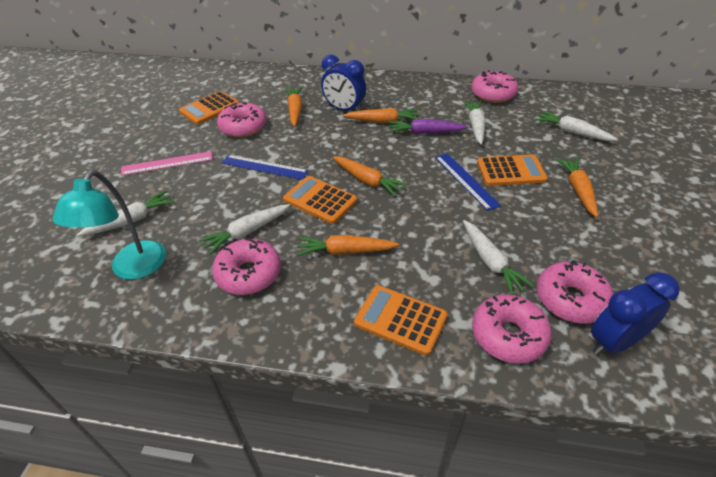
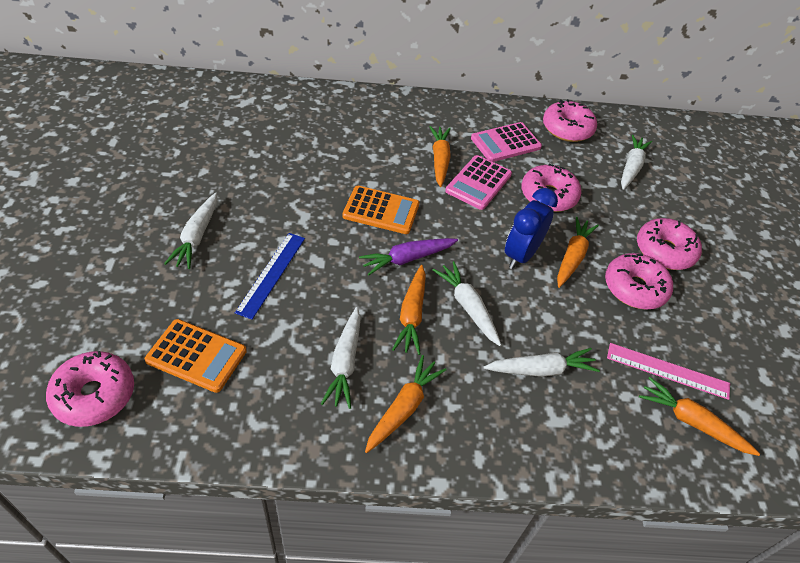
blue clock: [321,55,366,111] [591,272,680,355] = 2 -> [505,188,558,269] = 1
blue ruler: [222,155,309,180] [435,153,501,211] = 2 -> [235,233,305,320] = 1
orange calculator: [179,91,239,125] [283,176,357,224] [354,285,448,356] [477,154,548,186] = 4 -> [145,319,247,393] [343,186,420,234] = 2
pink calculator: none = 0 -> [445,155,512,210] [471,122,542,162] = 2
turquoise lamp: [53,171,166,280] = 1 -> none = 0

